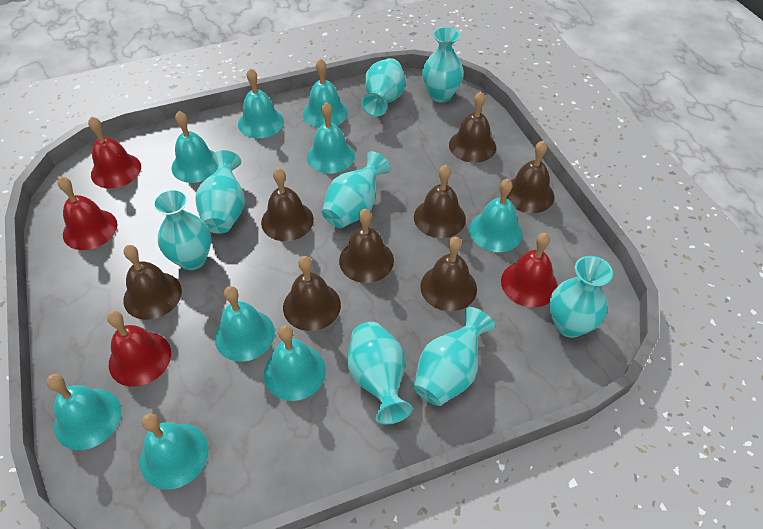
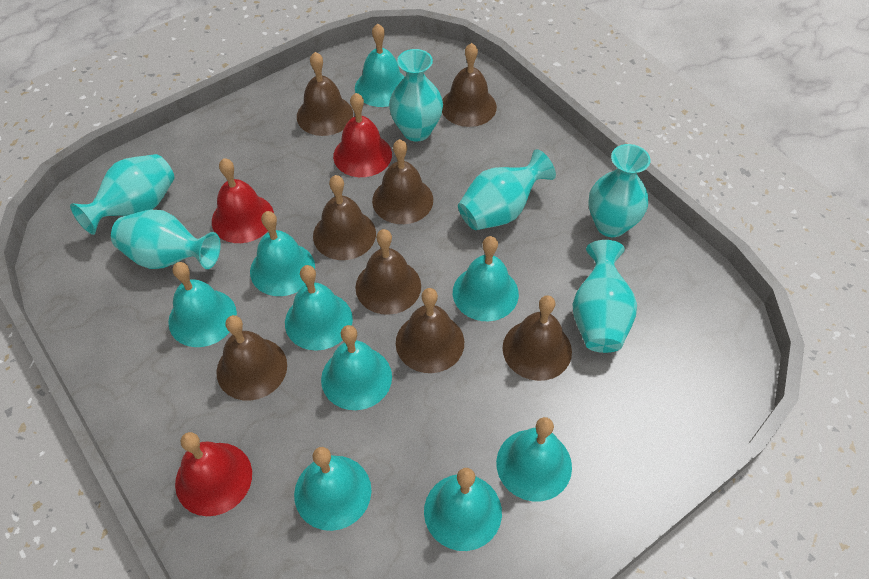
red bell: [57,176,117,250] [88,116,141,188] [107,311,171,387] [501,233,558,307] = 4 -> [175,432,252,516] [212,158,274,243] [333,93,392,177] = 3
turquoise vase: [153,189,211,270] [196,150,245,234] [322,151,391,228] [347,322,413,424] [361,58,405,116] [413,307,496,406] [422,27,464,103] [549,256,613,338] = 8 -> [70,154,174,235] [111,209,221,269] [389,49,443,142] [458,149,556,230] [572,240,637,353] [588,144,651,237] = 6

